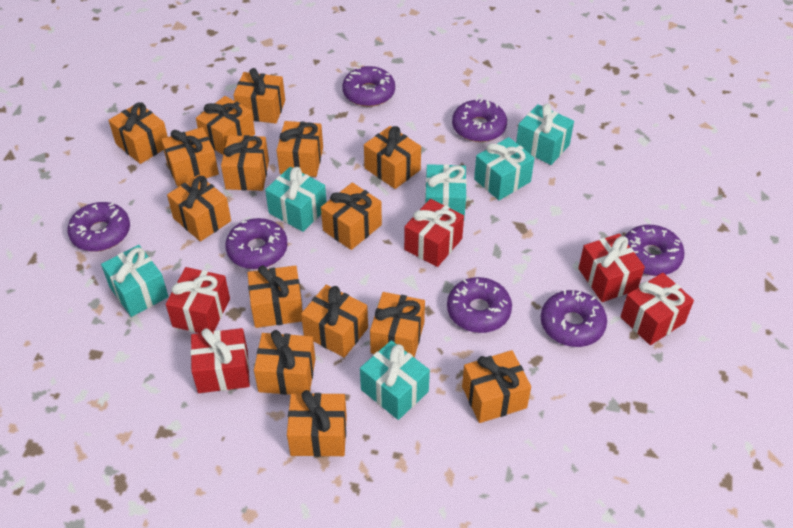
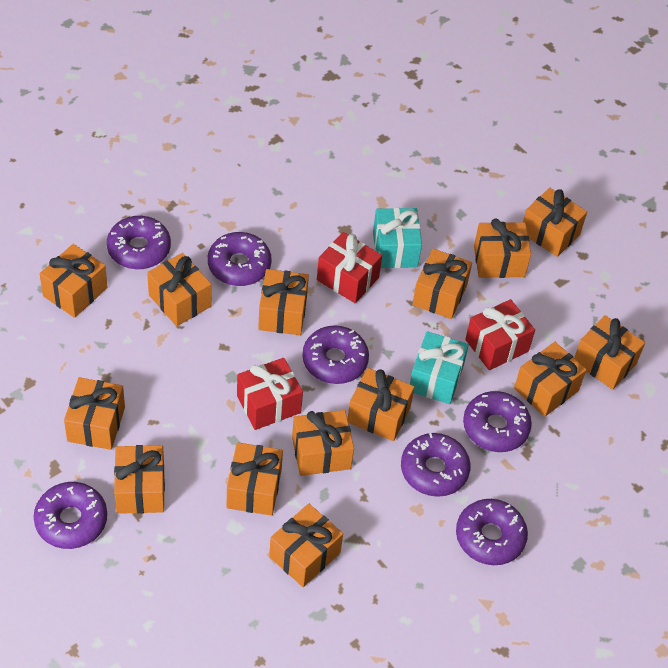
orange gift: [108,102,168,164] [161,127,219,187] [167,175,231,241] [196,96,255,155] [221,135,269,191] [233,68,285,124] [248,265,303,328] [254,330,315,395] [277,121,323,177] [287,390,347,457] [301,285,368,358] [321,183,382,250] [364,126,421,189] [370,292,425,357] [462,350,531,423] = 15 -> [40,244,108,318] [64,377,125,450] [114,445,165,514] [147,253,211,326] [227,442,283,516] [258,269,309,335] [269,504,343,587] [292,410,354,476] [347,368,415,441] [412,248,472,319] [474,219,531,278] [514,342,586,417] [523,188,587,257] [574,315,645,390] = 14
red gift: [166,267,230,333] [191,328,250,393] [404,199,464,267] [578,233,645,302] [620,273,694,345] = 5 -> [237,358,303,430] [317,232,382,303] [465,299,535,370] = 3
turquoise gift: [101,245,169,317] [265,167,327,232] [360,340,430,420] [425,164,467,218] [474,137,535,200] [516,104,574,165] = 6 -> [373,208,422,268] [410,331,469,404] = 2

